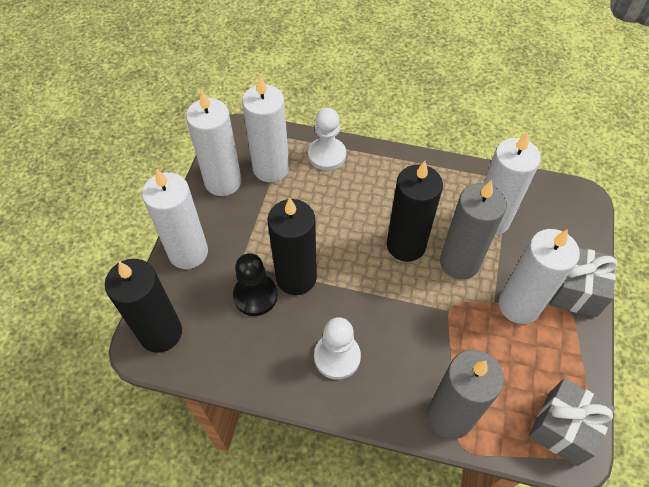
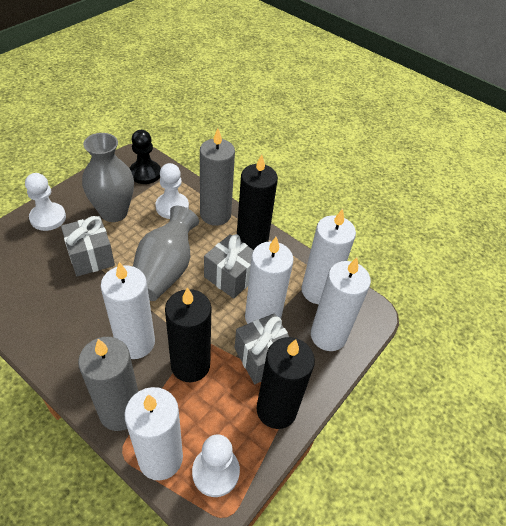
grey gift: [528,378,615,466] [550,248,617,317] = 2 -> [61,216,115,276] [204,234,254,299] [235,313,289,384] = 3
grey vase: none = 0 -> [82,133,134,222] [133,206,199,301] = 2
white pawn: [308,108,346,170] [314,317,361,380] = 2 -> [25,173,66,231] [155,163,189,219] [192,434,240,497] = 3

